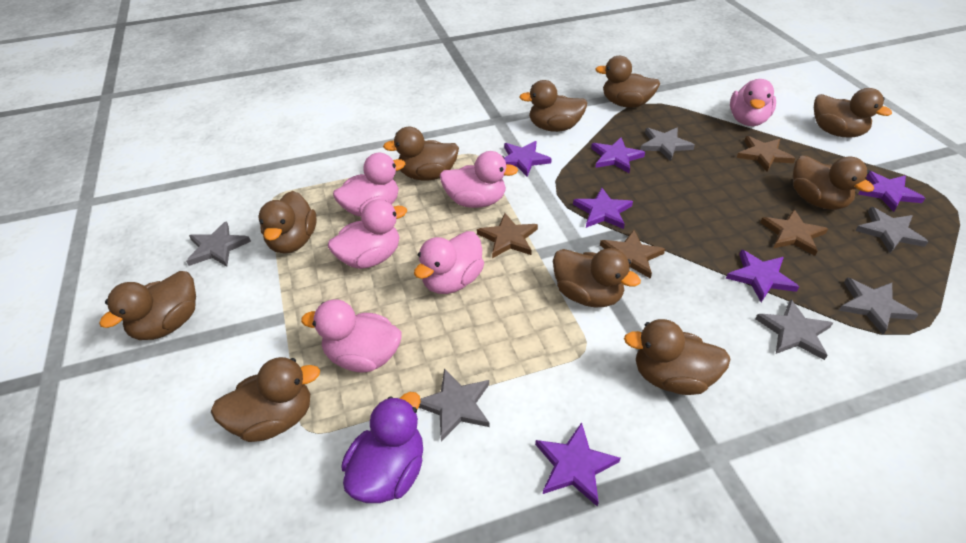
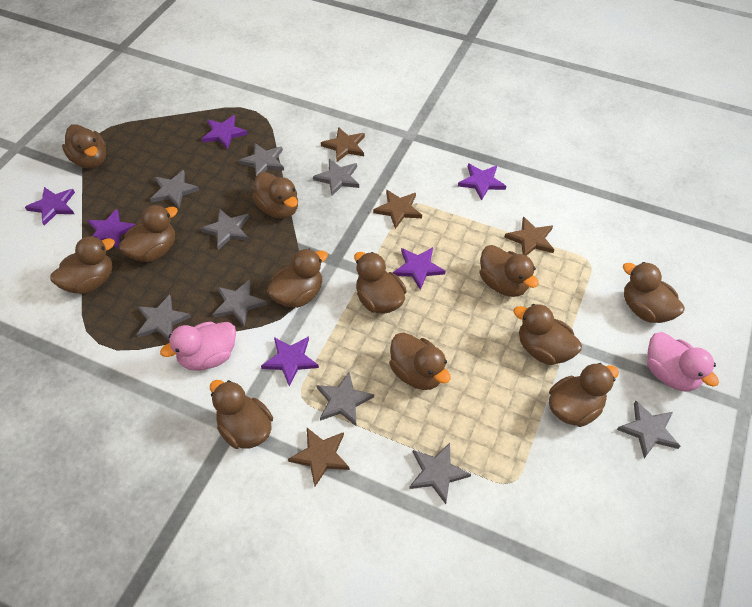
brown duck: [99,271,196,340] [211,357,320,442] [258,191,317,254] [383,127,459,180] [520,80,587,132] [553,248,641,307] [596,56,660,108] [624,319,731,395] [793,155,874,210] [814,88,892,137] = 10 -> [50,236,115,294] [62,124,106,169] [119,205,178,262] [210,380,273,449] [252,172,298,219] [267,249,328,308] [354,252,407,314] [389,333,451,390] [479,245,539,297] [513,304,582,365] [549,363,619,427] [623,262,685,323] = 12
grey star: [186,221,251,267] [418,368,489,441] [640,128,695,161] [755,299,833,360] [839,277,918,335] [855,207,928,253] = 6 -> [136,295,191,341] [150,170,199,208] [200,209,249,250] [212,279,267,326] [238,143,284,176] [313,159,359,196] [317,372,374,427] [409,443,471,504] [617,401,680,458] = 9
pink duck: [301,299,402,373] [328,199,407,269] [333,153,405,217] [414,231,484,294] [440,151,518,208] [730,79,776,126] = 6 -> [160,322,236,371] [647,332,719,392] = 2
purple duck: [342,392,423,503] = 1 -> none = 0

